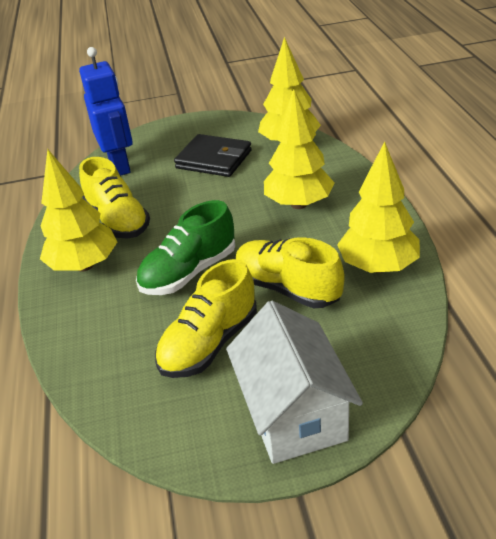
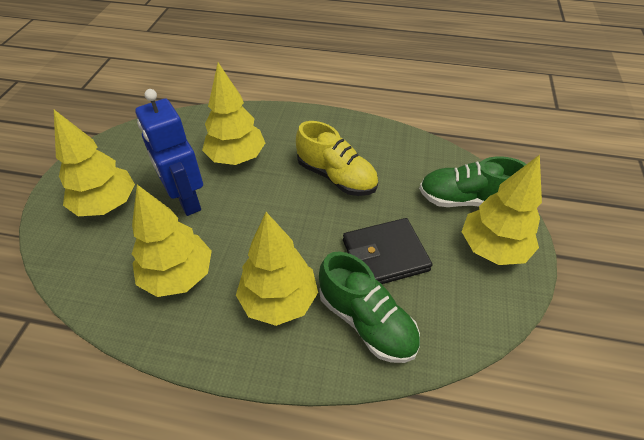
green shoe: [136,200,235,295] = 1 -> [319,251,420,363] [419,156,526,207] = 2
white house: [226,300,363,464] = 1 -> none = 0
yellow shoe: [79,157,150,239] [155,259,257,378] [236,237,345,308] = 3 -> [296,121,378,196] = 1
yellow tree: [40,149,117,272] [258,37,321,140] [264,89,334,209] [337,141,420,273] = 4 -> [54,110,135,216] [132,185,212,297] [202,63,265,165] [236,212,318,326] [462,155,542,265] = 5

